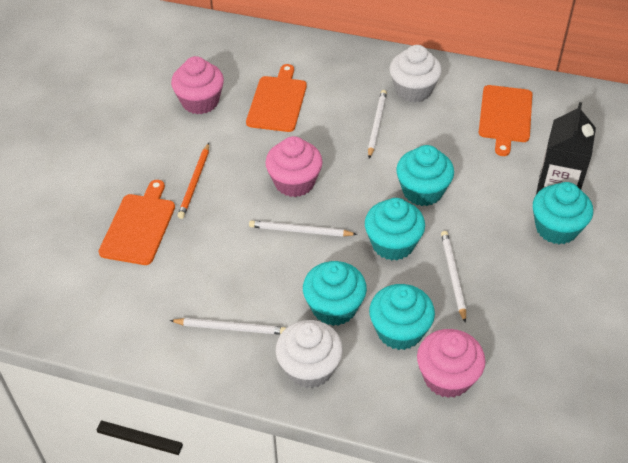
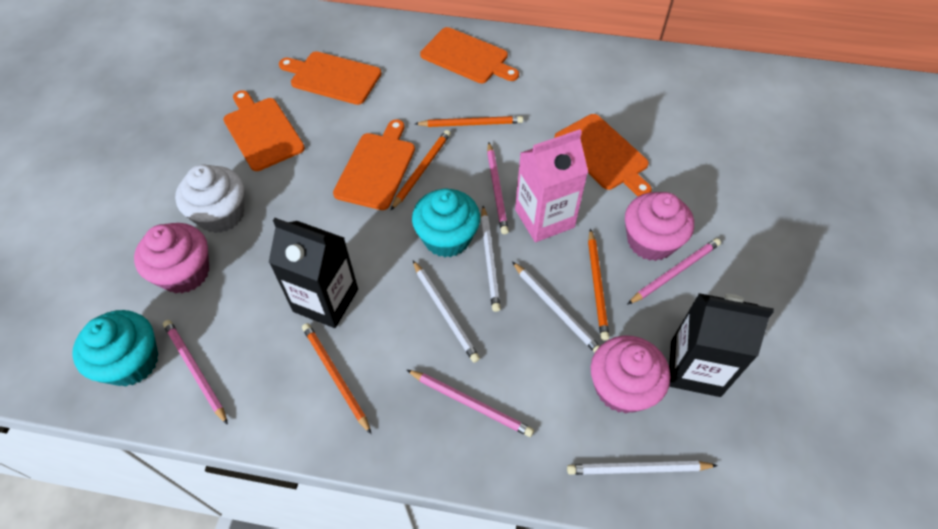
black carton: [536,102,596,195] = 1 -> [269,218,358,328] [669,293,774,397] = 2
orange cutting board: [98,180,175,265] [246,64,307,132] [479,85,532,156] = 3 -> [223,90,305,171] [279,51,382,105] [333,119,415,210] [420,27,519,83] [554,114,652,196] = 5
orange pencil: [178,143,209,219] = 1 -> [302,323,371,434] [391,130,451,210] [415,116,523,127] [588,229,609,341] = 4
pink carton: none = 0 -> [515,129,588,242] = 1
pink pencil: none = 0 -> [163,320,228,425] [407,370,534,437] [487,143,509,234] [627,238,721,305] = 4
turquoise cupcake: [303,261,367,326] [365,198,425,260] [369,284,435,350] [396,145,454,206] [533,182,593,244] = 5 -> [72,310,158,386] [412,189,480,257] = 2
white cupcake: [276,320,343,388] [390,45,442,102] = 2 -> [175,164,244,233] = 1

